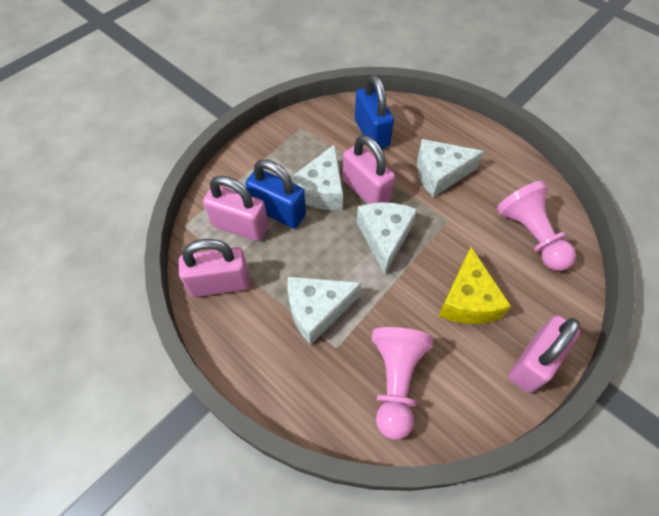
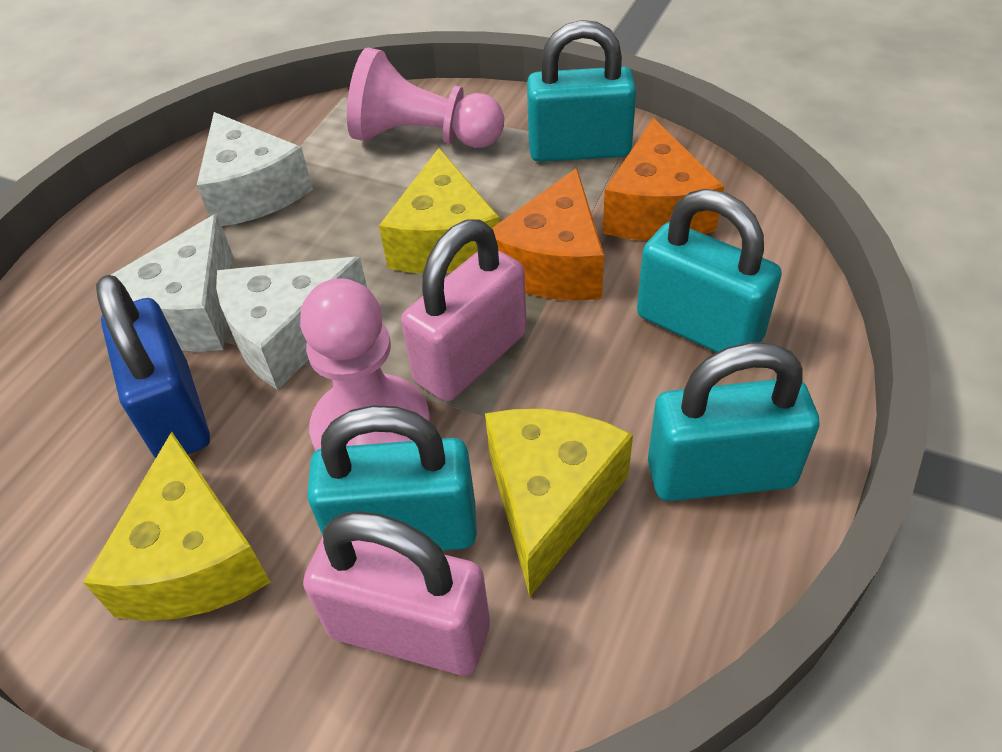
blue padlock: [245,159,306,228] [355,75,394,149] = 2 -> [96,275,210,459] = 1
orange cheese: none = 0 -> [492,168,604,300] [603,118,724,241] = 2
pink padlock: [179,239,250,297] [203,175,269,241] [342,135,395,204] [508,315,580,393] = 4 -> [303,511,490,675] [401,219,527,402] = 2
turquoise padlock: none = 0 -> [307,405,477,551] [527,20,636,162] [637,189,782,353] [648,342,820,501] = 4
white cheese: [287,277,362,345] [291,144,343,210] [357,202,417,275] [417,139,484,197] = 4 -> [111,214,233,352] [197,112,313,226] [216,257,367,390] = 3
yellow cheese: [438,247,511,324] = 1 -> [83,432,271,621] [379,148,500,273] [485,409,633,597] = 3

